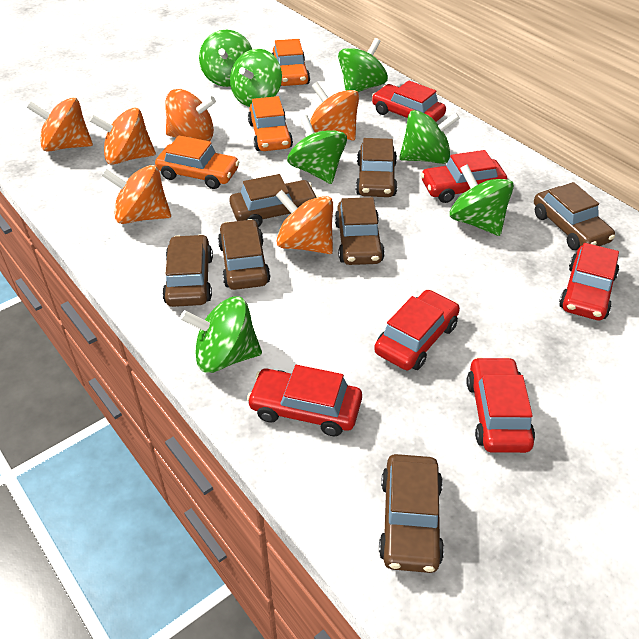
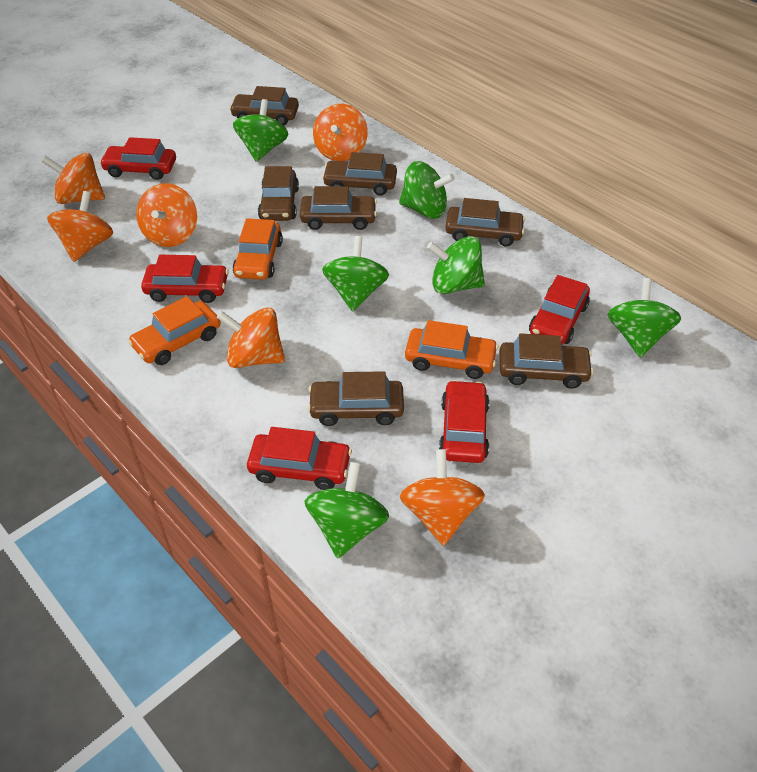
green spinning top: [180,296,262,373] [199,30,252,87] [230,49,282,107] [287,115,347,184] [338,38,388,92] [399,110,460,164] [449,164,514,236] = 7 -> [233,99,289,162] [305,462,389,558] [322,236,389,312] [399,161,455,219] [427,236,485,294] [607,278,681,358] = 6
red car: [247,365,362,436] [372,80,446,122] [374,290,460,370] [421,150,507,203] [466,357,535,453] [559,243,619,320] = 6 -> [100,137,176,180] [141,255,229,303] [247,427,352,490] [439,380,490,463] [529,275,590,345] = 5

